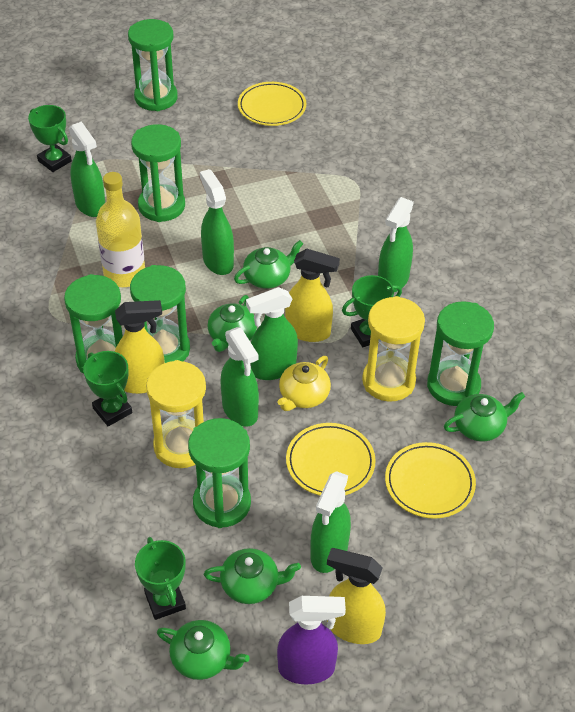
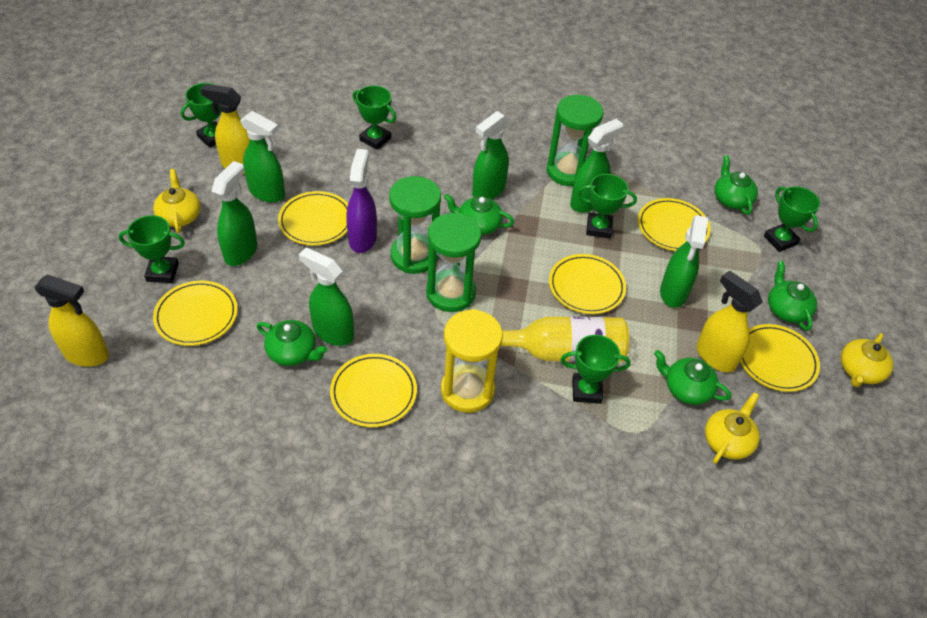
green hourglass: [64,274,123,374] [128,19,178,111] [130,265,190,363] [131,124,185,222] [188,418,251,528] [427,301,494,406] = 6 -> [389,176,441,274] [426,213,481,312] [547,95,604,186] = 3
green trophy: [28,105,72,172] [83,351,132,426] [135,537,186,620] [342,275,402,347] = 4 -> [119,215,185,283] [181,83,221,148] [353,86,396,150] [560,335,631,404] [577,174,637,239] [764,186,820,252] = 6
yellow hourglass: [146,360,206,468] [362,296,425,402] = 2 -> [441,309,503,413] = 1
yellow plate: [238,82,306,126] [286,423,376,496] [385,442,476,519] = 3 -> [153,281,238,346] [278,191,348,246] [330,354,417,427] [549,254,626,314] [638,198,711,251] [740,324,820,392] = 6
yellow teapot: [278,356,331,411] = 1 -> [153,169,200,233] [705,392,760,464] [841,333,893,387] = 3

